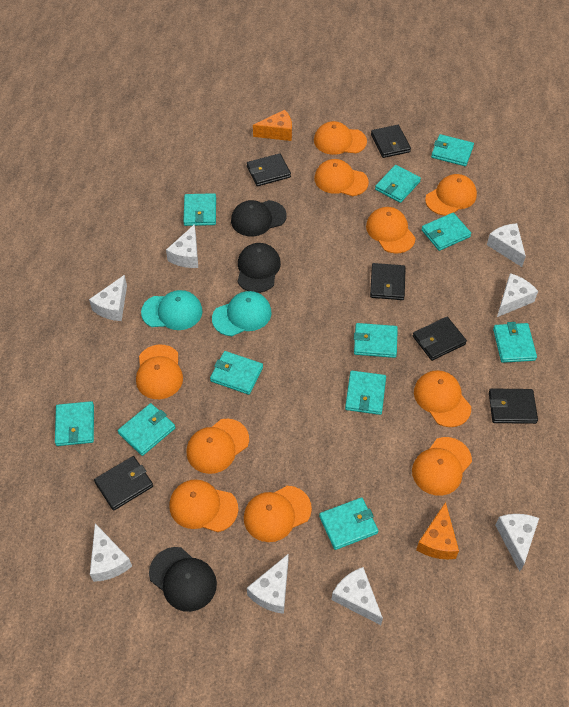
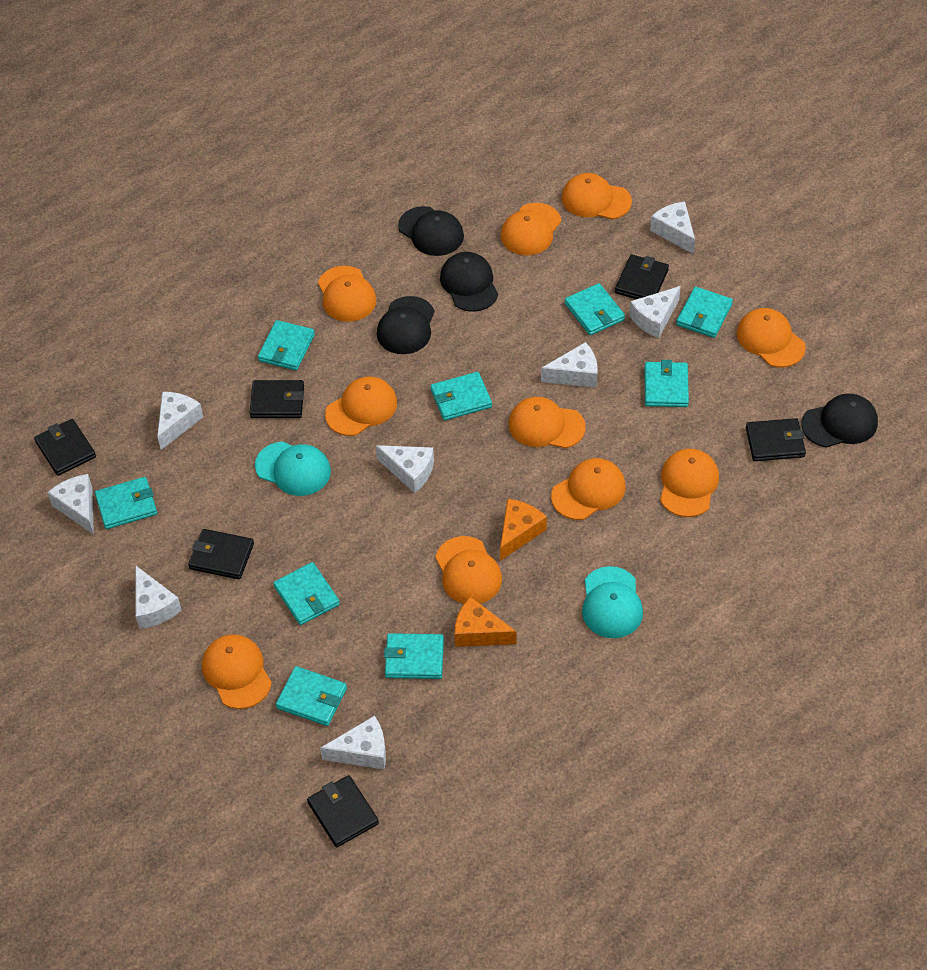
black cap: [149,547,217,612] [231,200,287,236] [237,243,281,293] = 3 -> [377,296,435,354] [398,206,464,256] [440,252,498,312] [801,394,878,448] = 4
turquoise wallet: [55,401,94,446] [118,403,175,456] [183,193,216,226] [210,351,263,395] [319,497,378,550] [345,371,386,415] [354,323,398,358] [375,165,421,203] [421,213,471,251] [431,134,474,166] [493,322,537,363] = 11 -> [95,477,157,529] [258,320,315,370] [273,562,340,625] [276,666,347,726] [384,633,444,679] [431,372,492,420] [565,283,625,335] [645,360,689,407] [676,287,733,338] = 9

